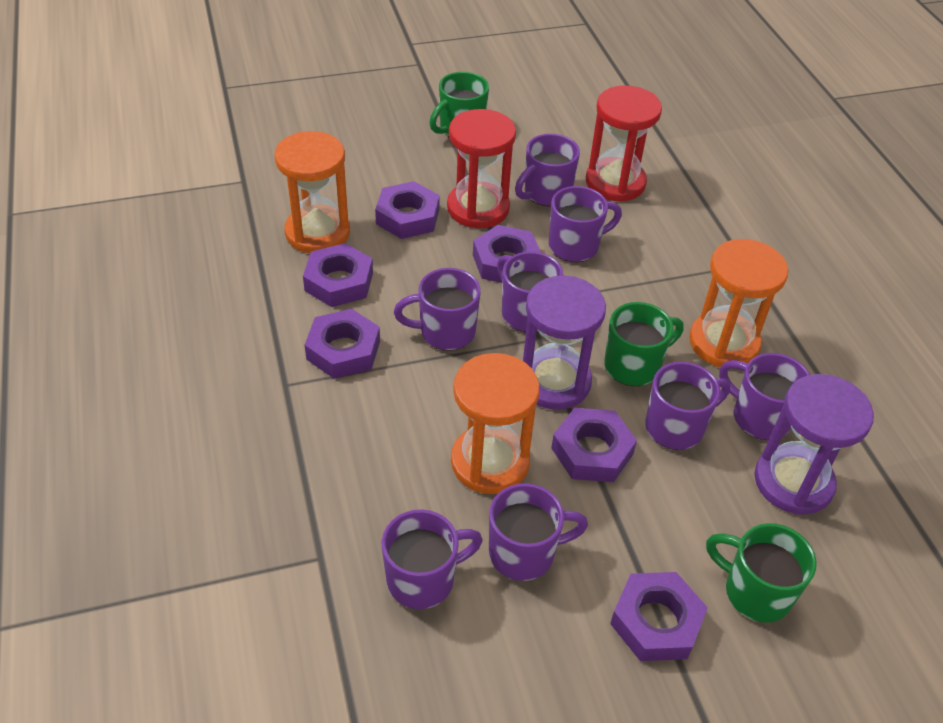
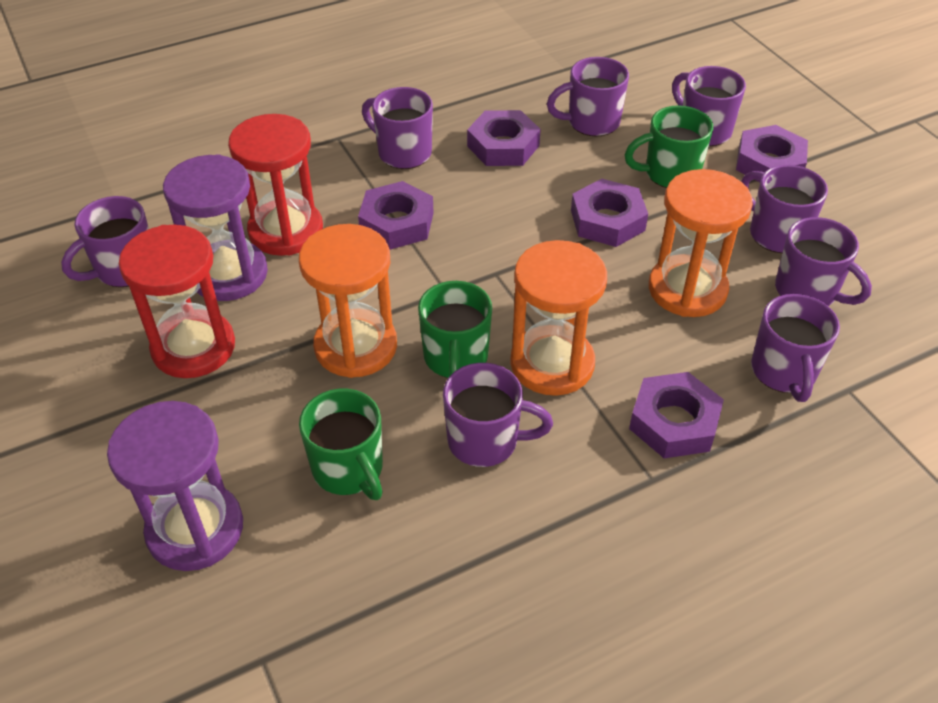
purple nut: [303,243,373,307] [305,309,380,379] [375,181,440,239] [473,225,541,283] [551,408,637,482] [610,572,708,661] = 6 -> [358,181,434,250] [467,110,541,166] [571,179,648,247] [629,372,724,458] [736,125,808,182] = 5

